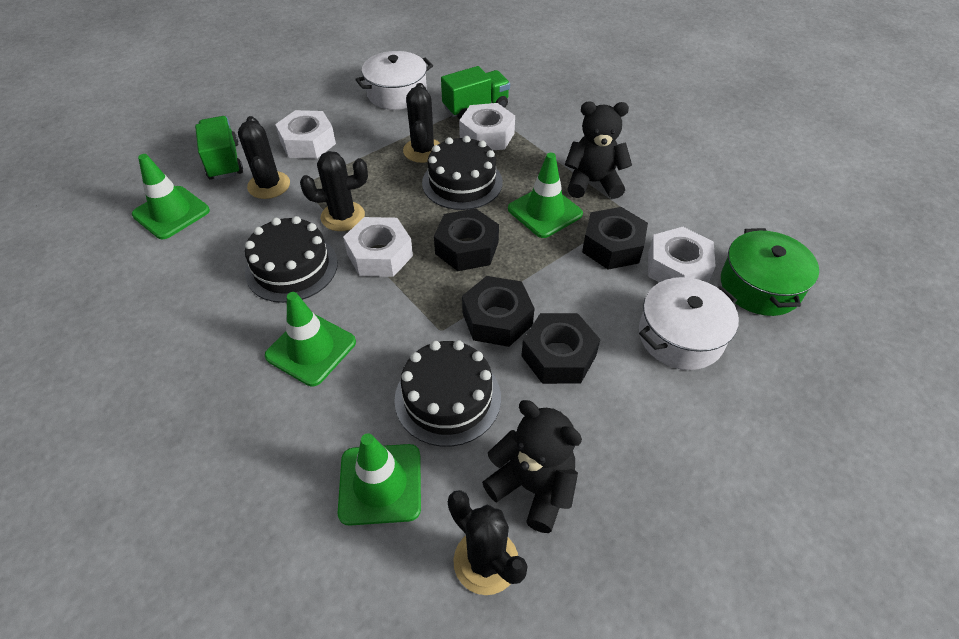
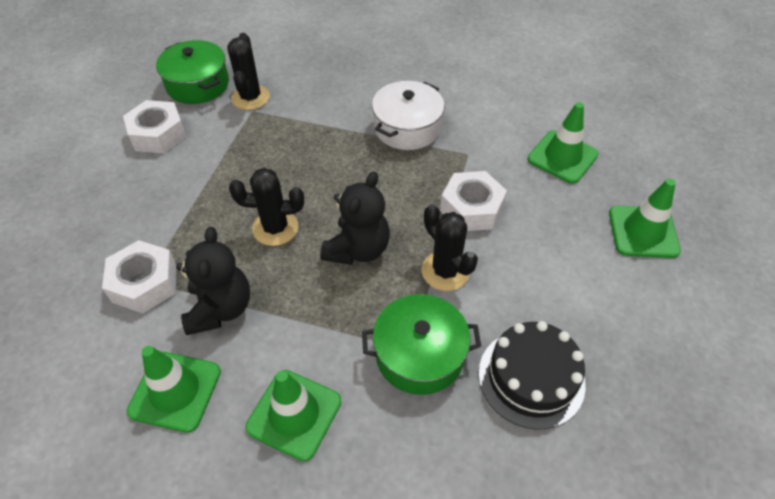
black cactus: [238,116,290,199] [300,151,368,231] [403,83,440,163] [448,490,528,595] = 4 -> [227,33,270,110] [229,168,304,246] [422,205,478,291] = 3
black cake: [245,216,338,303] [394,340,501,447] [422,136,503,210] = 3 -> [479,321,586,430] = 1
black nut: [434,208,499,271] [462,276,535,347] [521,313,600,384] [582,207,648,270] = 4 -> none = 0
green pot: [721,228,819,316] = 1 -> [156,40,229,104] [362,294,481,395] = 2
green truck: [195,116,243,180] [441,66,510,120] = 2 -> none = 0
white nut: [275,110,336,159] [343,217,413,277] [459,103,515,151] [648,227,716,283] = 4 -> [102,240,177,313] [123,100,186,153] [440,171,507,231] = 3
white pot: [355,51,433,110] [639,277,739,370] = 2 -> [372,81,445,150] = 1

